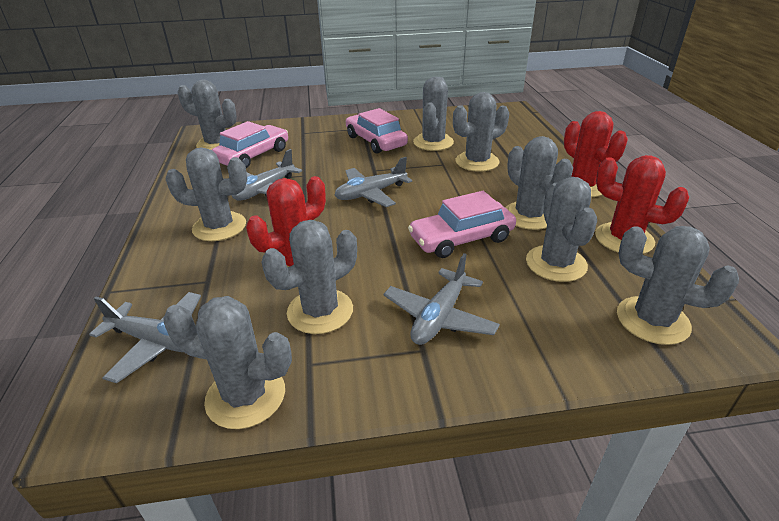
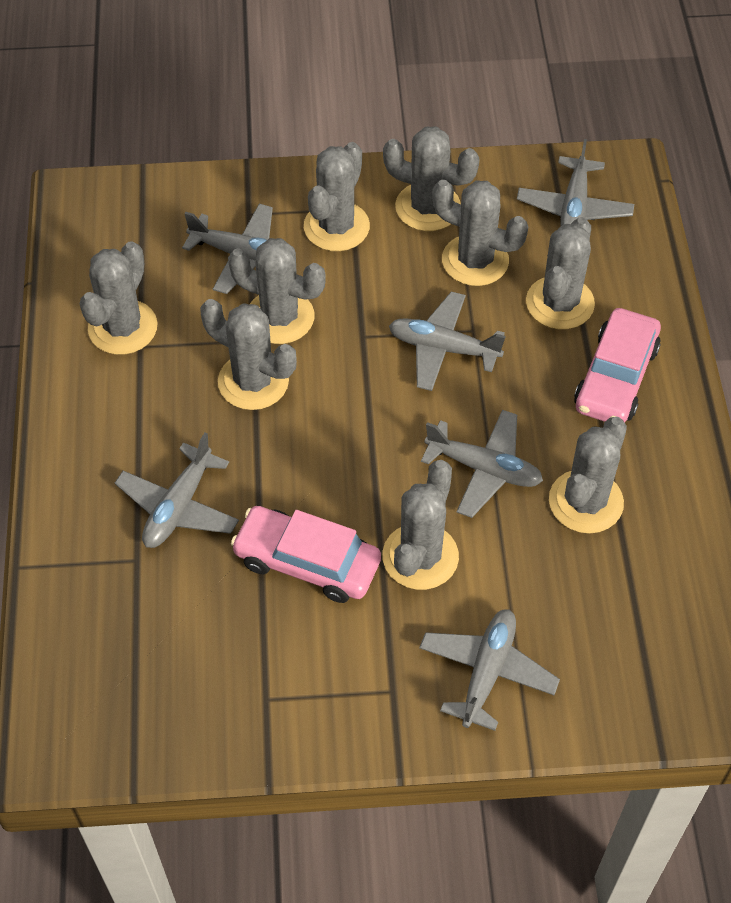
grey plane: [89,292,201,383] [232,149,302,201] [335,157,412,207] [383,253,500,345] = 4 -> [115,433,239,548] [182,204,273,294] [389,292,506,391] [419,609,560,731] [421,410,543,518] [517,139,634,226] = 6
pink car: [212,121,288,168] [346,108,408,154] [408,191,516,258] = 3 -> [231,506,381,603] [574,308,661,422] = 2
red cactus: [246,176,326,267] [564,111,628,197] [595,155,689,254] = 3 -> none = 0

